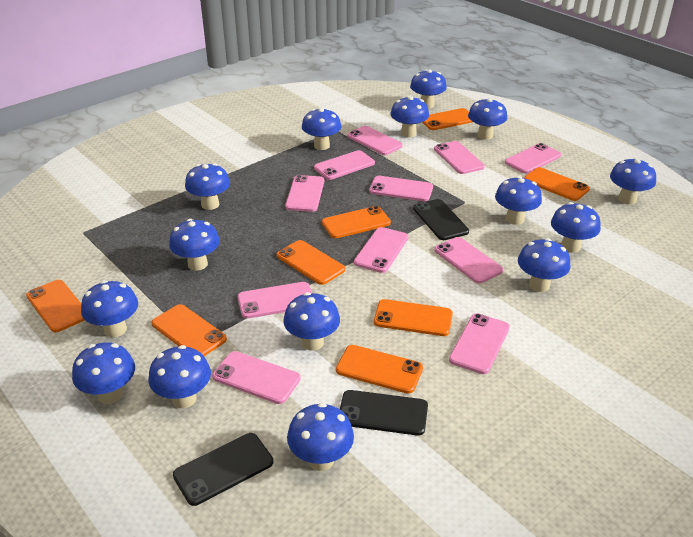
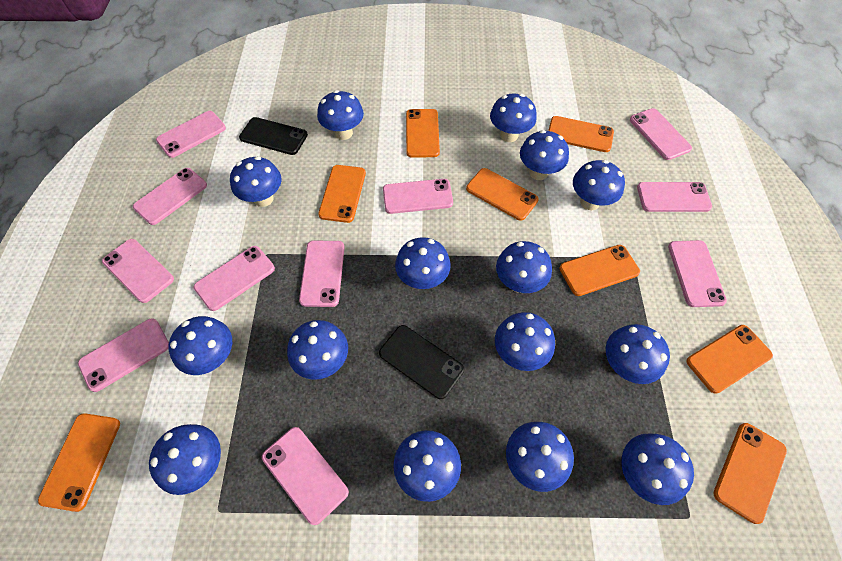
black phone: [173,433,273,506] [340,390,428,436] [413,199,469,240] = 3 -> [239,117,308,155] [379,325,464,399] = 2

